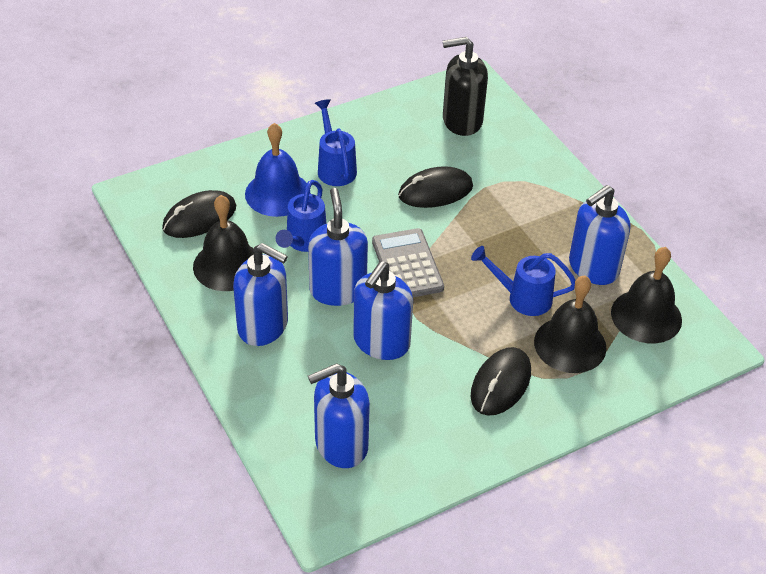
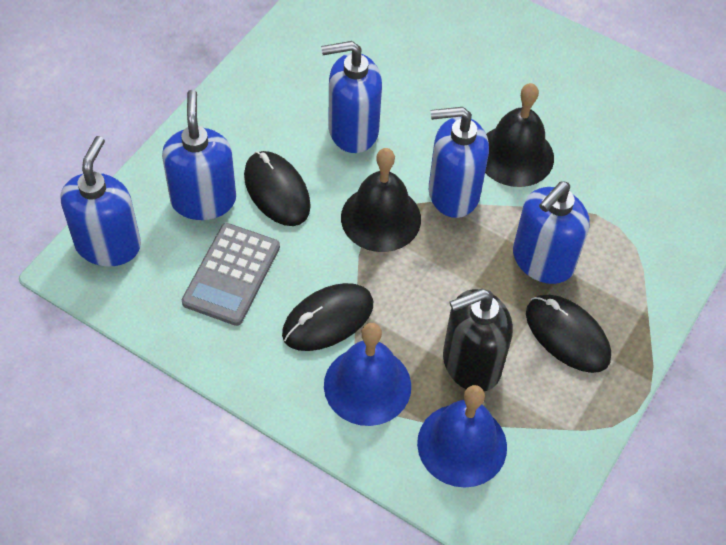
black bell: [193,195,254,291] [534,275,607,373] [611,247,682,343] = 3 -> [341,148,421,252] [485,83,554,187] = 2
blue bell: [245,123,311,217] = 1 -> [324,323,411,426] [417,385,507,488] = 2
blue watering can: [276,180,327,252] [315,99,357,186] [471,246,576,316] = 3 -> none = 0

